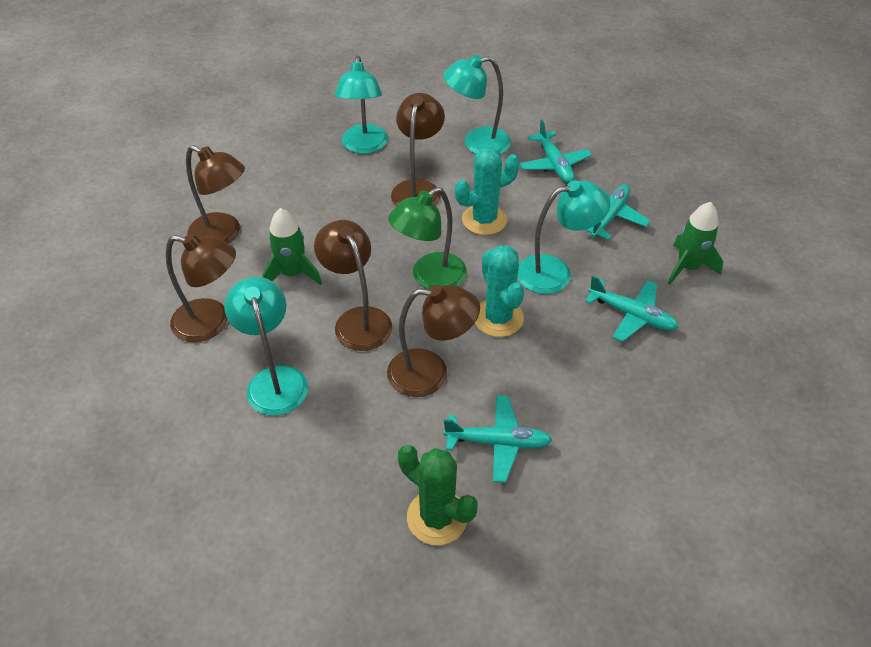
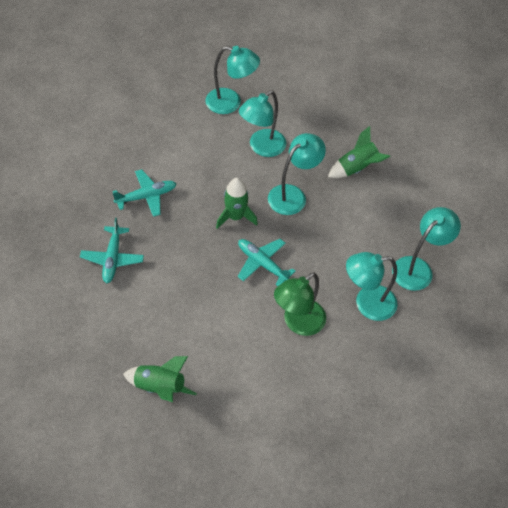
brown lamp: [166,234,236,342] [186,145,245,244] [314,220,392,351] [387,285,480,397] [391,93,445,206] = 5 -> none = 0
green cactus: [398,445,478,545] = 1 -> none = 0
green rocket: [262,208,322,285] [668,202,723,285] = 2 -> [123,356,197,402] [216,178,258,229] [328,126,390,178] = 3
turquoise cactus: [455,148,520,235] [475,245,524,337] = 2 -> none = 0
turquoise lamp: [224,277,308,416] [335,55,388,154] [443,55,511,154] [518,180,610,294] = 4 -> [205,46,260,114] [239,90,286,157] [268,133,326,215] [346,252,398,321] [392,207,461,291] = 5
turquoise plane: [443,396,552,483] [520,120,592,183] [585,184,650,240] [585,275,679,342] = 4 -> [80,218,144,283] [113,169,177,217] [238,239,295,286] = 3

